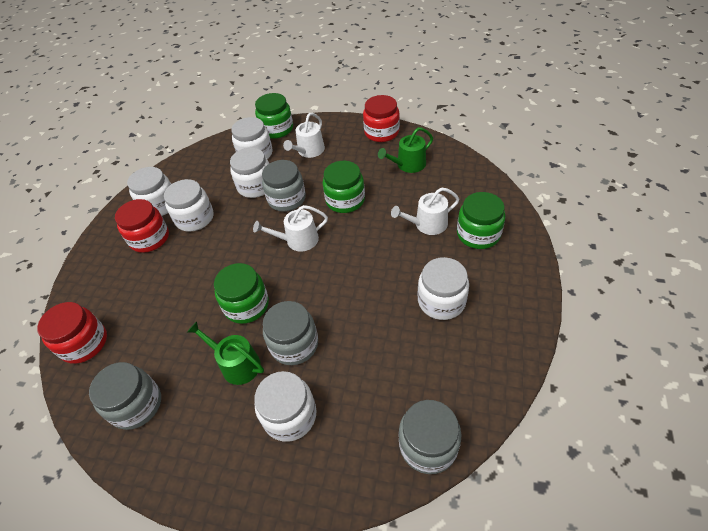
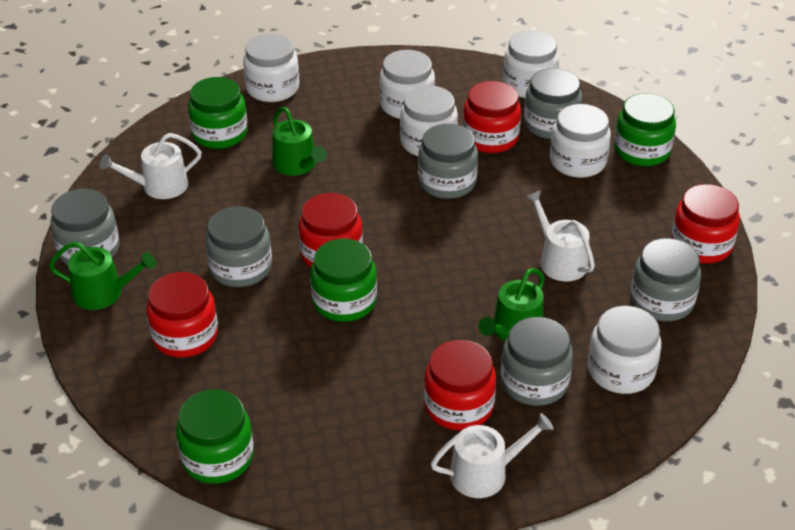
green watering can: [187,321,264,385] [378,127,433,173] = 2 -> [49,241,156,310] [272,107,327,176] [479,268,545,341] = 3
grey jar: [89,362,161,430] [262,160,306,211] [263,301,318,365] [399,400,461,474] = 4 -> [50,189,119,265] [205,206,272,287] [418,124,478,199] [501,317,573,406] [524,68,582,139] [630,238,701,321] = 6
red jar: [37,302,107,364] [115,199,169,253] [363,95,400,142] = 3 -> [146,272,218,358] [298,193,363,267] [424,340,496,430] [463,81,521,153] [671,184,740,264] = 5

